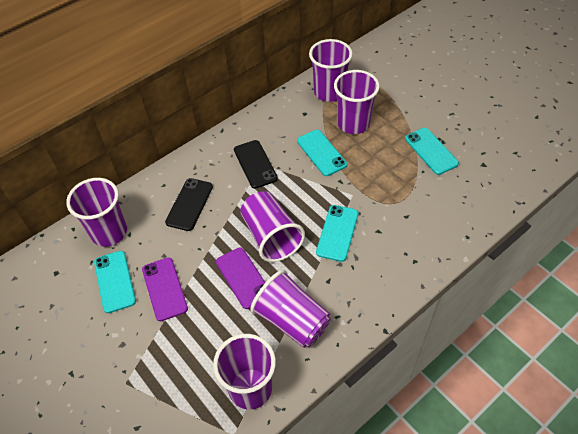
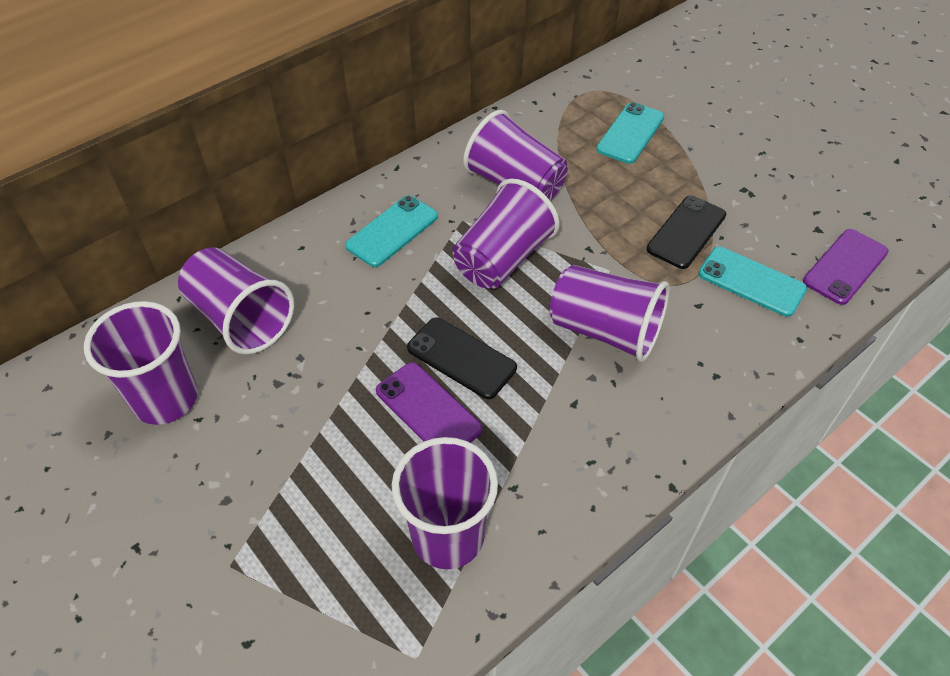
turquoise phone: [94,251,136,313] [297,130,347,176] [316,205,359,262] [405,128,459,175] = 4 -> [345,195,438,267] [596,102,664,164] [698,247,807,317] = 3

